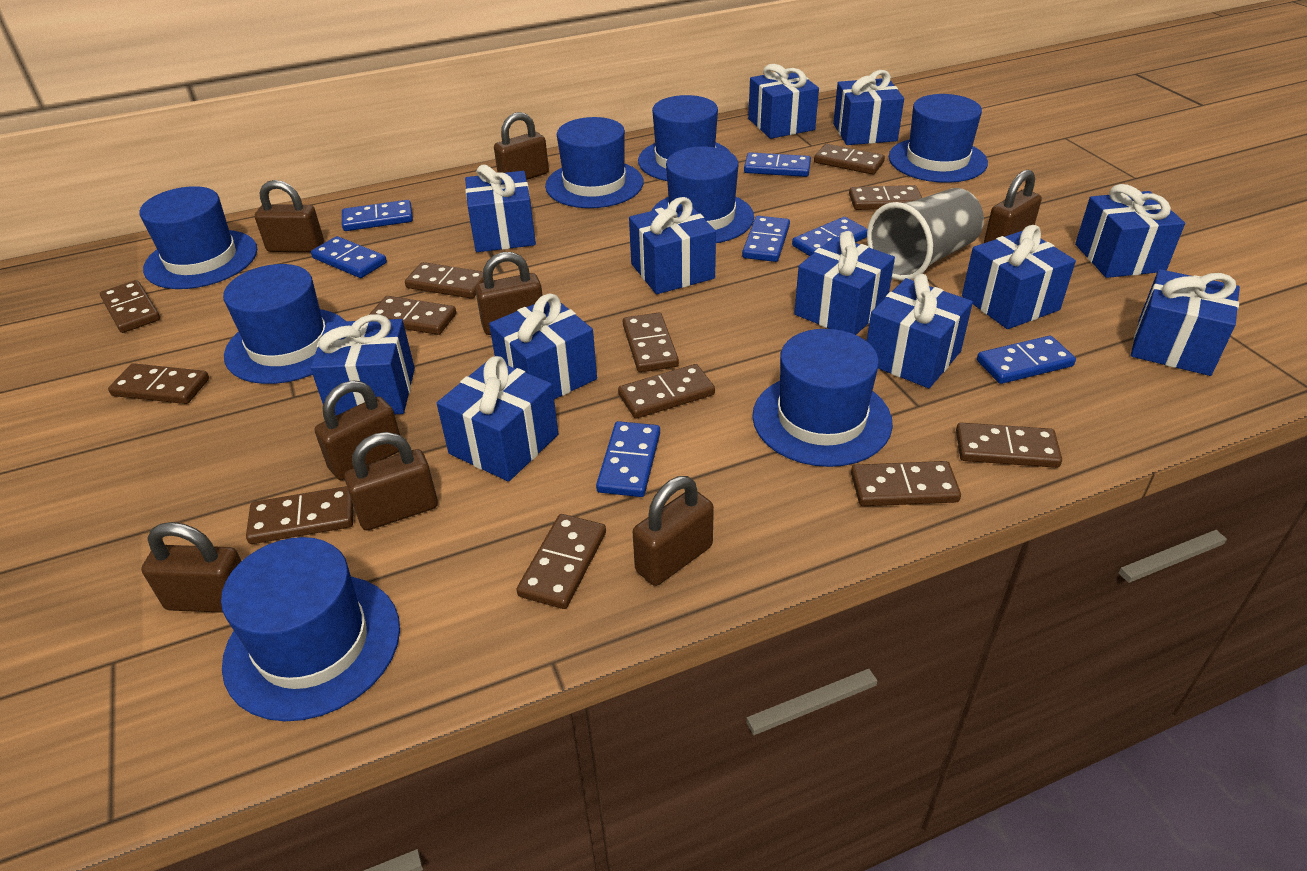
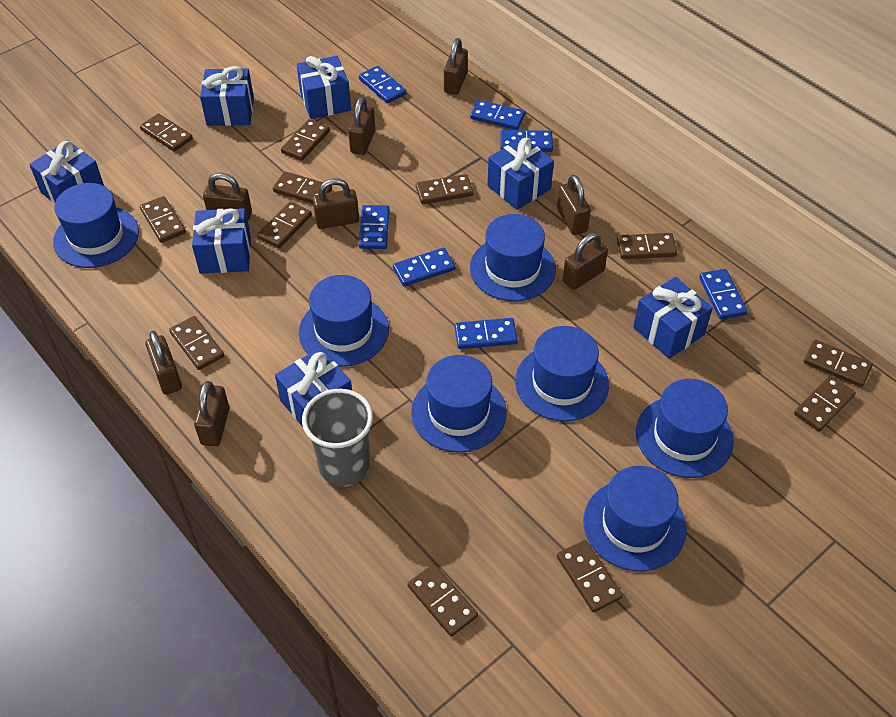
blue gift: [310,314,415,416] [437,356,558,482] [465,165,536,252] [489,294,597,399] [629,197,716,294] [748,64,819,139] [794,231,895,335] [833,70,904,145] [867,274,973,388] [962,225,1076,329] [1075,184,1185,278] [1131,269,1240,376] = 12 -> [29,141,104,204] [192,208,251,274] [200,66,254,126] [275,348,352,427] [297,56,351,119] [487,137,554,210] [633,277,713,359] = 7
blue hat: [140,186,257,289] [221,537,400,721] [223,264,345,384] [545,117,643,208] [638,95,731,181] [652,146,754,243] [752,329,893,467] [889,94,988,183] = 8 -> [53,183,139,268] [299,275,389,367] [411,355,507,453] [470,214,556,301] [515,326,609,421] [583,466,687,571] [636,379,734,478] = 7

